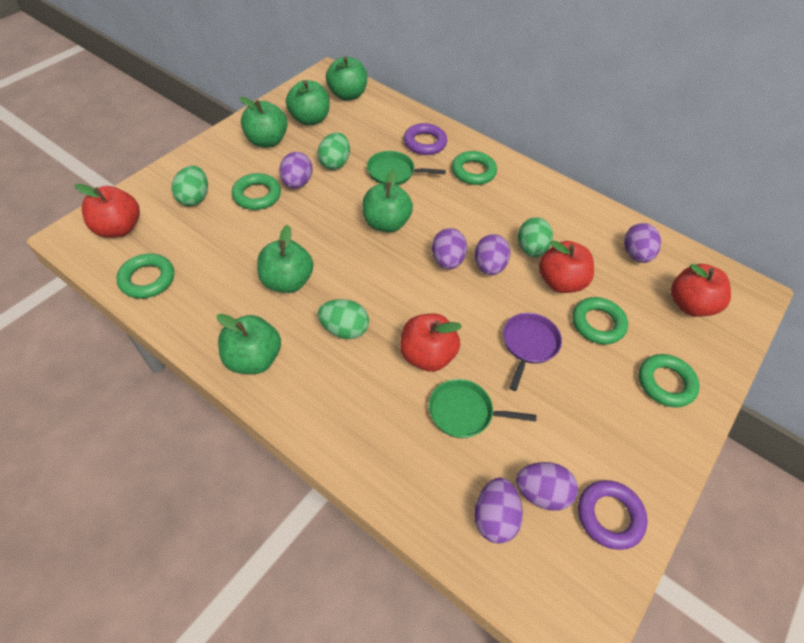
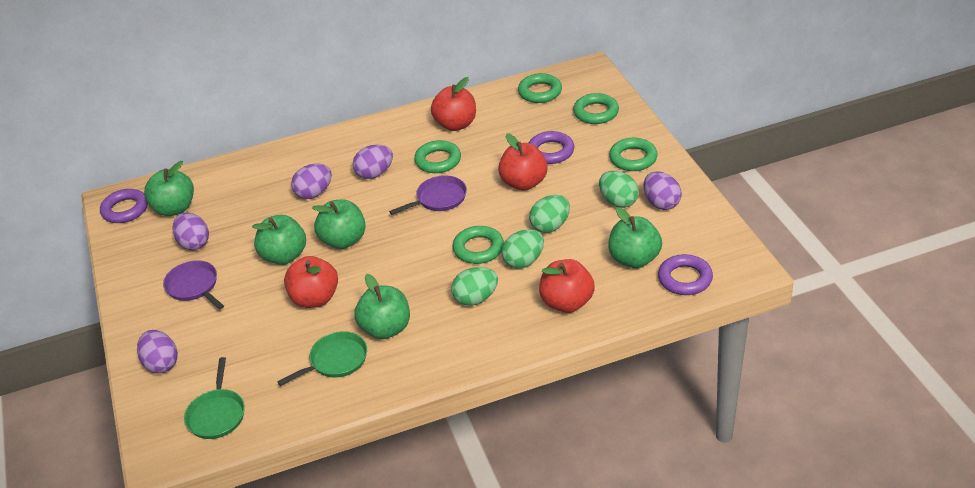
green apple: [217,313,281,374] [239,97,288,147] [257,225,313,293] [286,80,330,126] [326,57,367,100] [363,169,413,232] = 6 -> [144,161,194,216] [252,215,306,265] [312,200,366,249] [354,274,410,339] [608,207,662,268] = 5
purple egg: [279,152,313,189] [432,228,467,269] [474,478,523,544] [475,234,511,275] [516,462,578,511] [624,223,661,263] = 6 -> [137,330,178,373] [173,212,209,250] [291,164,332,199] [353,145,393,179] [644,171,682,210] = 5
purple pan: [503,313,562,391] = 1 -> [163,260,224,310] [389,175,467,215] = 2
purple ring: [404,123,447,155] [578,480,648,550] = 2 -> [100,189,148,223] [529,131,574,164] [658,254,713,295] = 3

